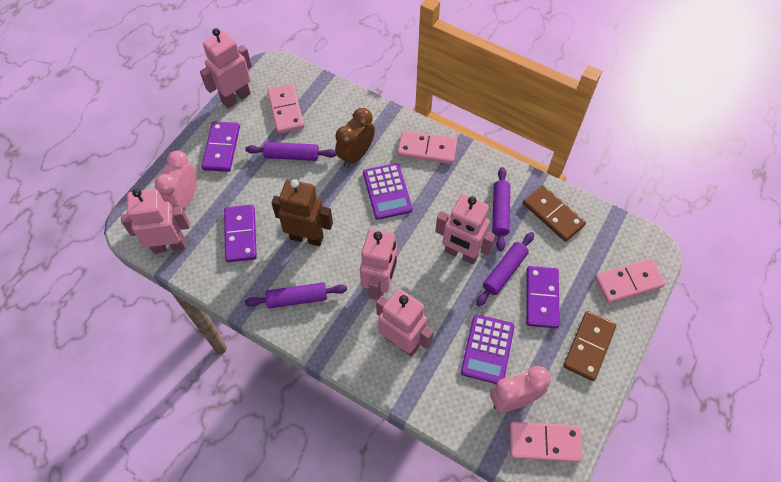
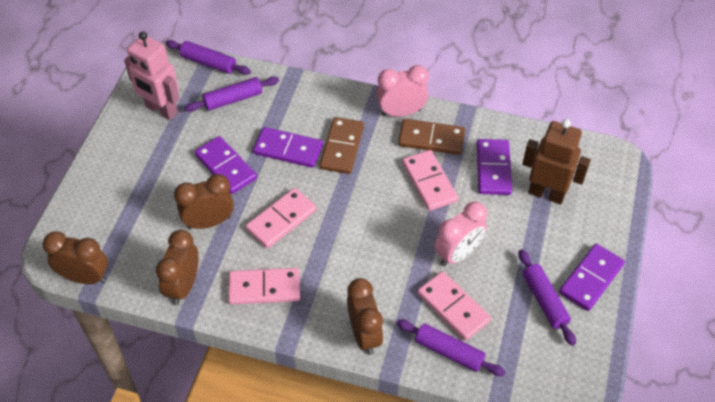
brown clock: [335,108,375,168] = 1 -> [43,232,108,284] [156,230,199,305] [174,174,234,229] [347,278,384,355] = 4
pink robot: [121,188,190,254] [200,28,252,108] [360,228,397,300] [376,289,434,357] [435,194,496,264] = 5 -> [124,31,180,120] = 1
purple calculator: [363,163,413,220] [461,314,515,384] = 2 -> none = 0
purple domino: [202,121,240,172] [224,205,257,262] [526,266,560,328] = 3 -> [194,136,257,194] [253,127,323,168] [477,139,512,195] [559,244,625,311] = 4

